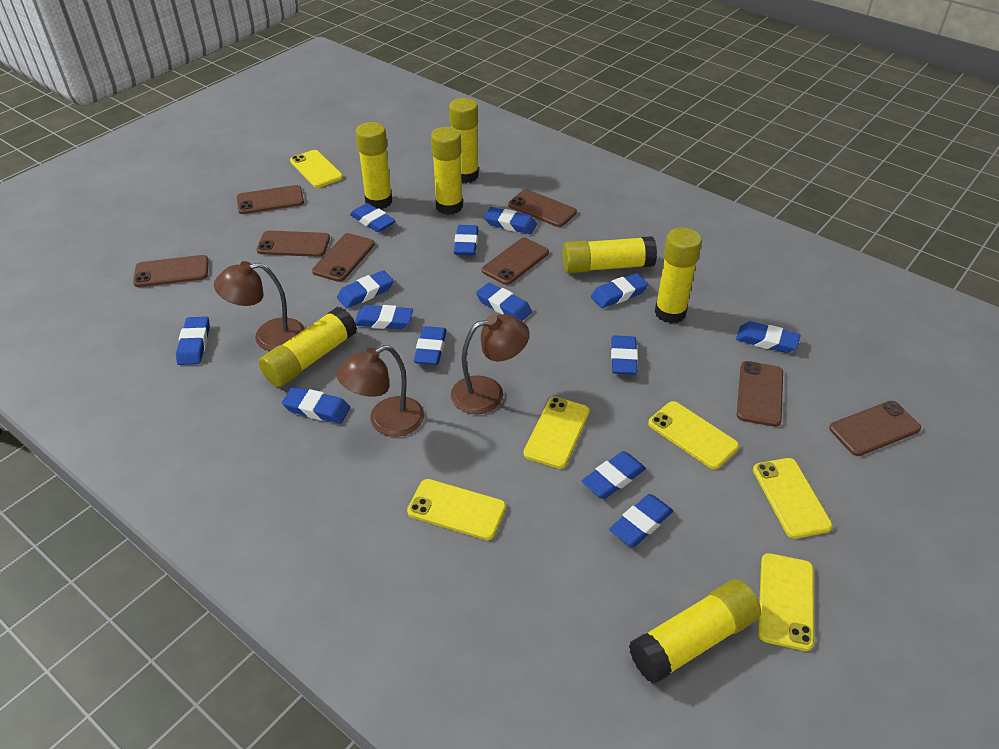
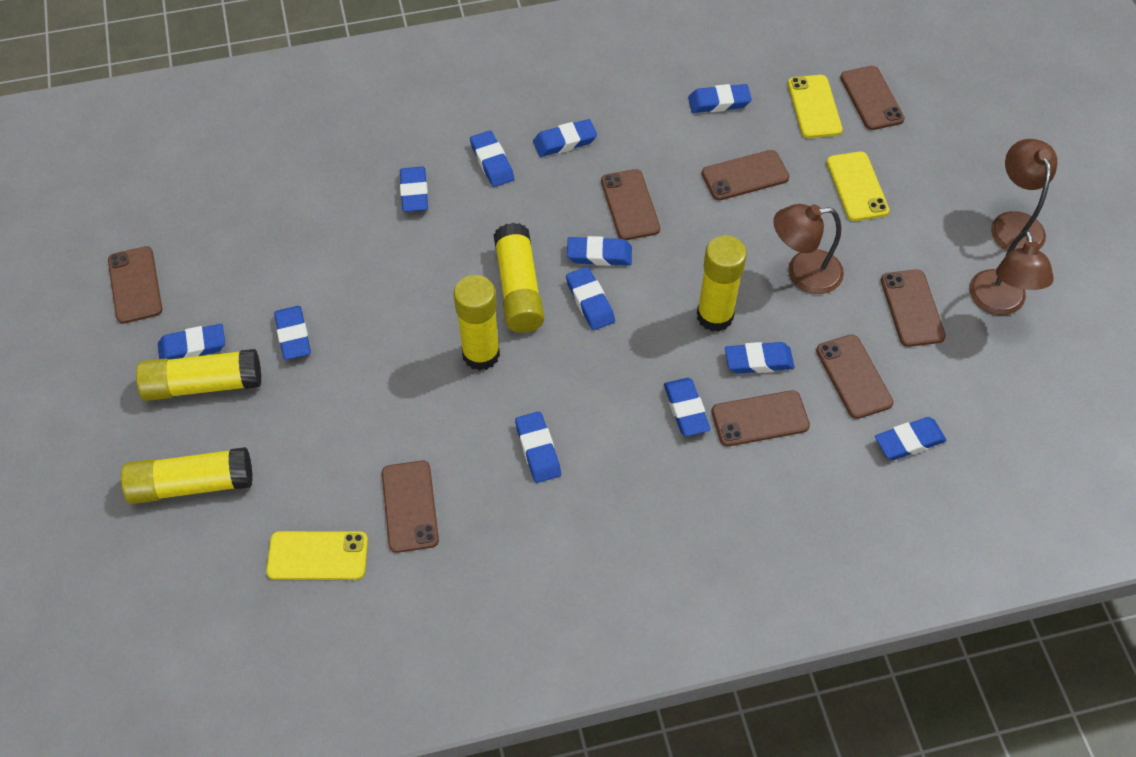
blue eraser: [176,317,210,365] [282,387,350,424] [337,270,394,308] [350,203,395,232] [355,305,413,329] [414,326,447,365] [454,225,478,256] [476,283,532,321] [484,207,537,234] [582,451,646,499] [591,273,648,308] [609,494,673,547] [611,335,638,375] [736,321,801,353] = 14 -> [158,324,225,359] [274,306,311,360] [400,167,428,212] [470,130,514,187] [515,411,561,483] [533,119,597,157] [566,267,615,330] [567,236,632,266] [664,378,711,436] [688,84,752,113] [725,342,794,374] [875,417,947,460] = 12
yellow glue stick: [259,307,357,387] [355,122,392,209] [431,127,463,215] [449,98,479,183] [562,236,657,273] [629,579,761,684] [655,228,702,323] = 7 -> [121,447,253,504] [136,349,261,401] [454,275,500,371] [494,223,544,333] [697,235,747,332] = 5
yellow phone: [290,150,343,188] [407,479,506,540] [524,397,590,469] [648,401,739,469] [753,458,833,539] [758,553,814,651] = 6 -> [266,531,368,580] [788,75,843,138] [827,152,889,221] = 3

